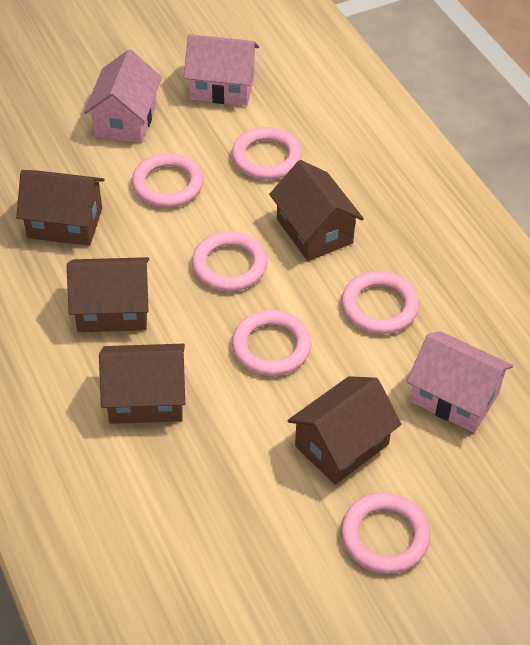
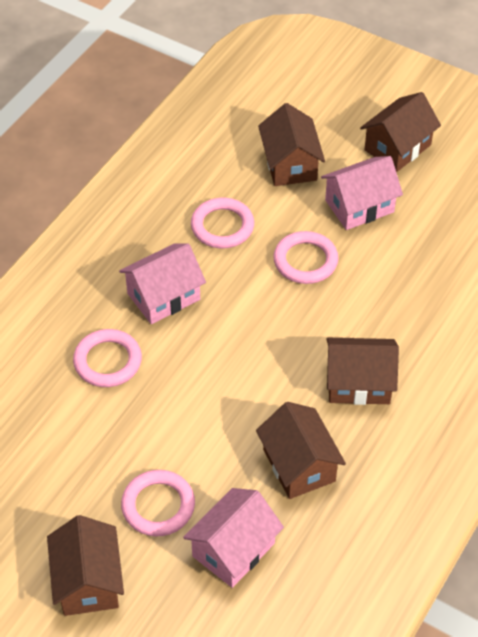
pink ring: [132,153,204,208] [192,231,268,292] [232,127,302,180] [232,310,312,376] [341,271,419,334] [341,492,430,574] = 6 -> [73,329,142,387] [121,470,195,537] [191,198,254,249] [273,231,339,284] = 4

